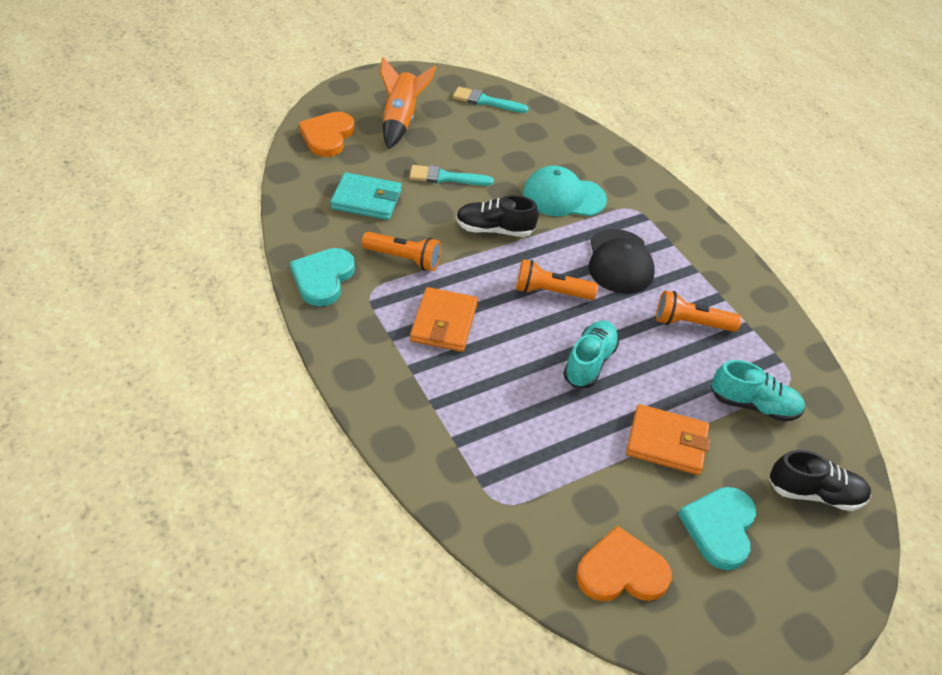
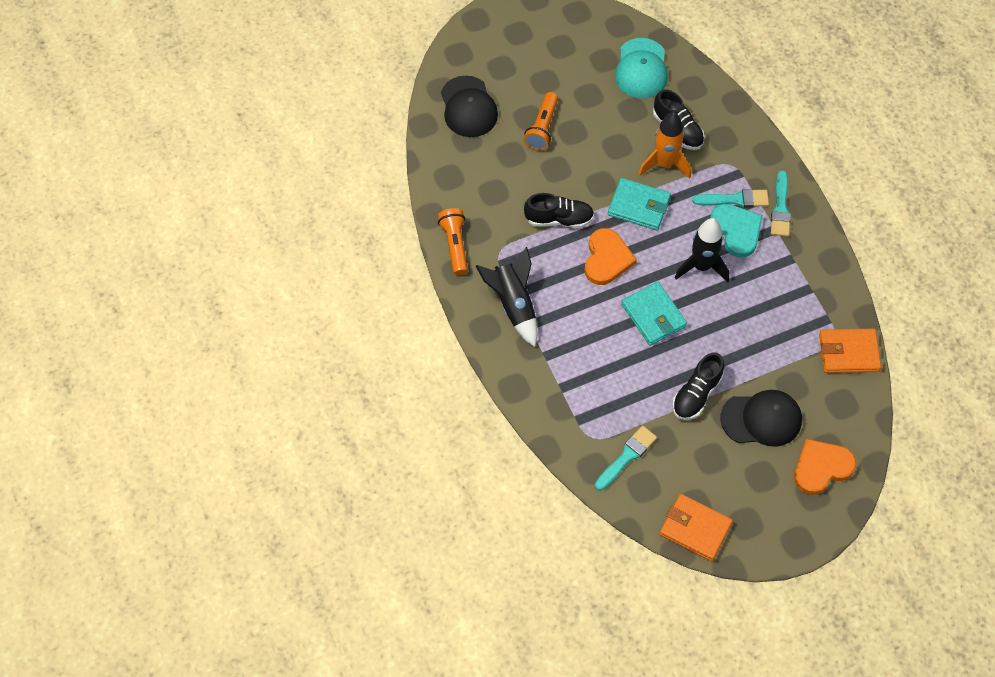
black cap: [589,229,655,294] = 1 -> [441,76,498,137] [720,390,802,447] = 2
black rocket: none = 0 -> [476,247,537,347] [675,218,729,282] = 2
black shoe: [456,195,538,237] [769,450,871,511] = 2 -> [524,193,594,228] [653,89,705,150] [672,352,724,420] = 3
orange flashlight: [362,232,442,271] [516,259,598,300] [656,291,742,332] = 3 -> [438,208,468,275] [524,92,558,150] = 2
turquoise brush: [410,165,494,186] [453,87,529,113] = 2 -> [595,426,657,491] [692,189,769,208] [771,170,791,236] = 3
turquoise heart: [290,248,355,306] [678,487,756,570] = 2 -> [710,204,763,258] = 1
turquoise shoe: [563,320,619,388] [711,360,805,422] = 2 -> none = 0
turquoise wallet: [330,172,402,220] = 1 -> [608,178,671,230] [621,282,687,346] = 2

